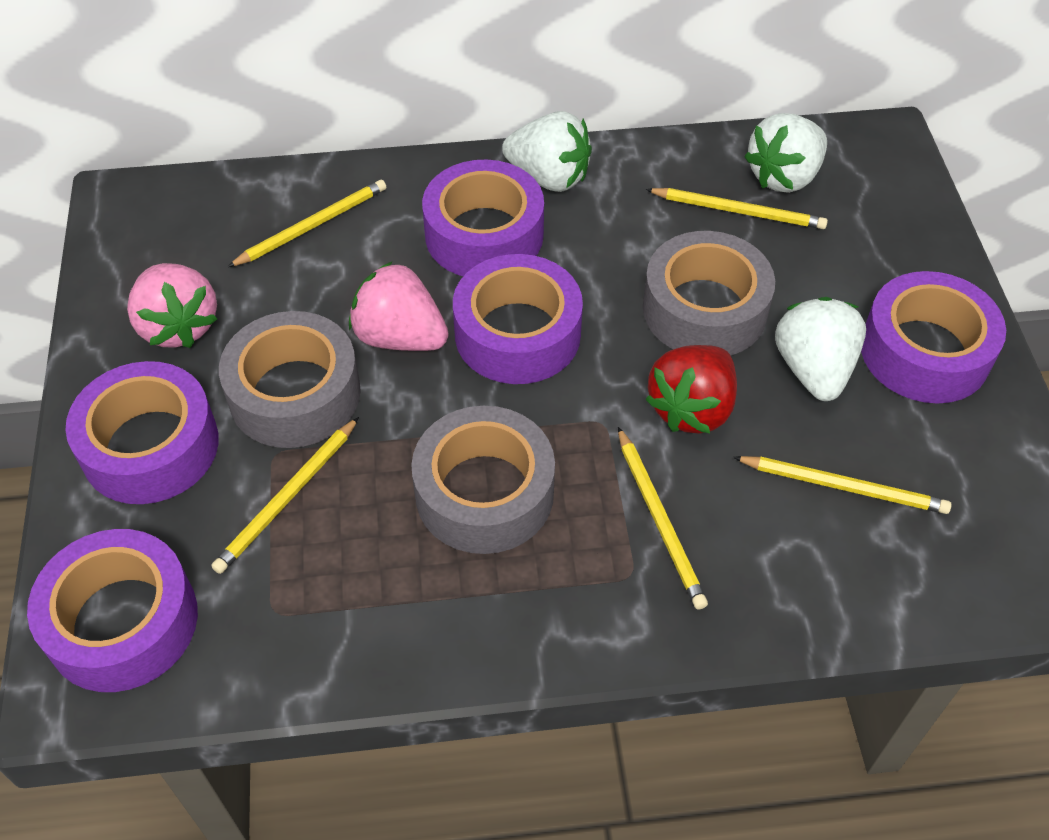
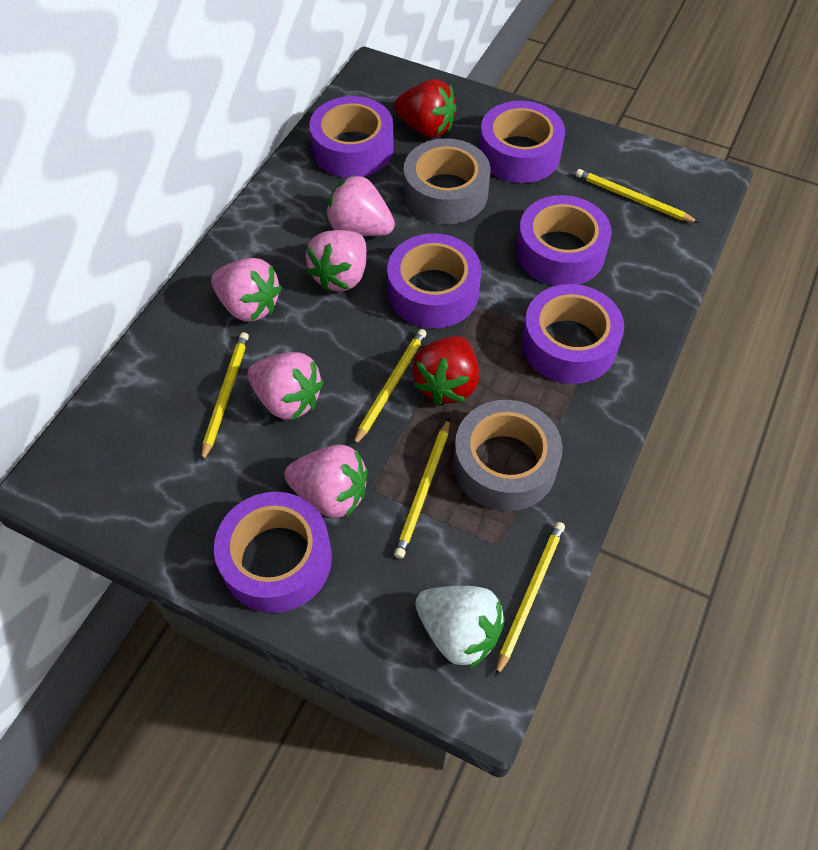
grey tape: [219,311,361,448] [411,406,555,554] [643,231,775,356] = 3 -> [404,138,491,224] [453,400,563,511] = 2
pink strawberry: [127,263,217,348] [349,261,449,351] = 2 -> [211,258,282,322] [248,352,324,420] [284,444,368,518] [306,230,367,292] [326,174,395,236] = 5
purple tape: [27,529,198,692] [65,361,219,504] [422,159,544,276] [453,254,583,384] [861,271,1006,404] = 5 -> [214,492,332,613] [309,96,394,178] [387,233,481,328] [479,101,565,183] [516,195,612,286] [521,284,624,384] = 6
red strawberry: [645,345,737,434] = 1 -> [394,79,457,138] [413,336,479,405] = 2
white strawberry: [502,111,592,192] [744,113,827,193] [775,297,866,401] = 3 -> [415,586,505,669] = 1

